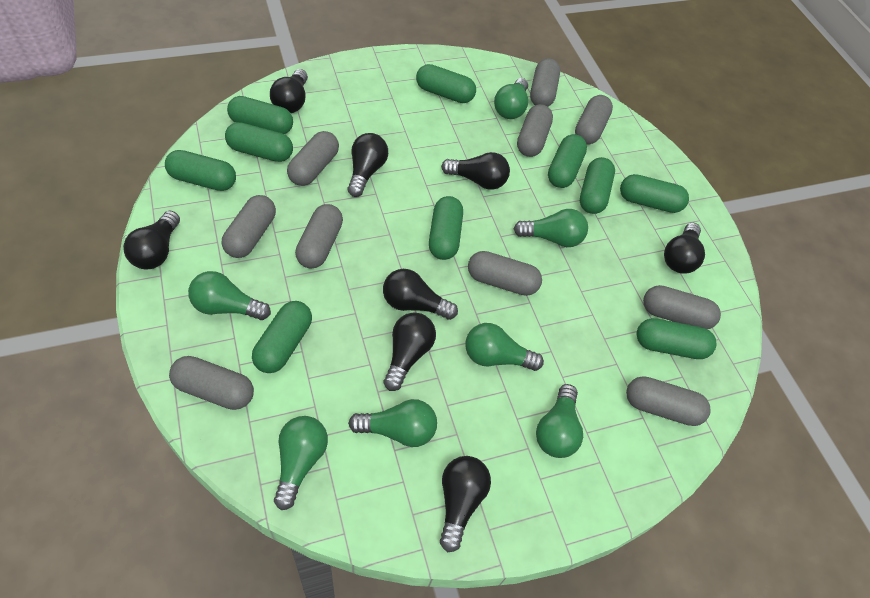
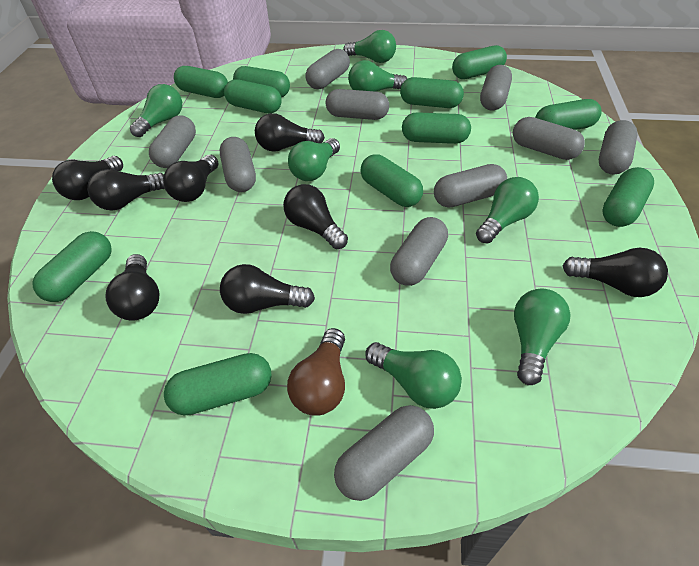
brown light bulb: none = 0 -> [287,328,345,415] = 1
green capsule: [165,150,236,191] [225,122,293,162] [227,96,293,134] [252,301,312,373] [416,64,476,103] [429,196,463,260] [548,134,587,188] [580,157,615,214] [620,174,689,213] [637,318,716,359] = 10 -> [32,231,112,302] [164,353,272,415] [174,66,228,98] [224,79,282,113] [233,66,290,97] [361,154,423,207] [400,77,464,108] [402,112,471,144] [452,45,507,79] [535,99,602,130] [602,167,654,227] = 11

